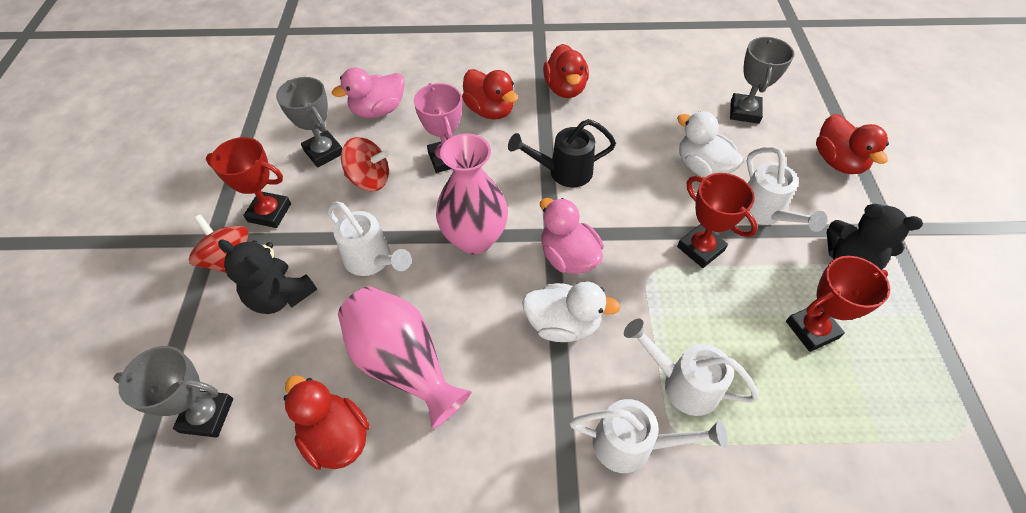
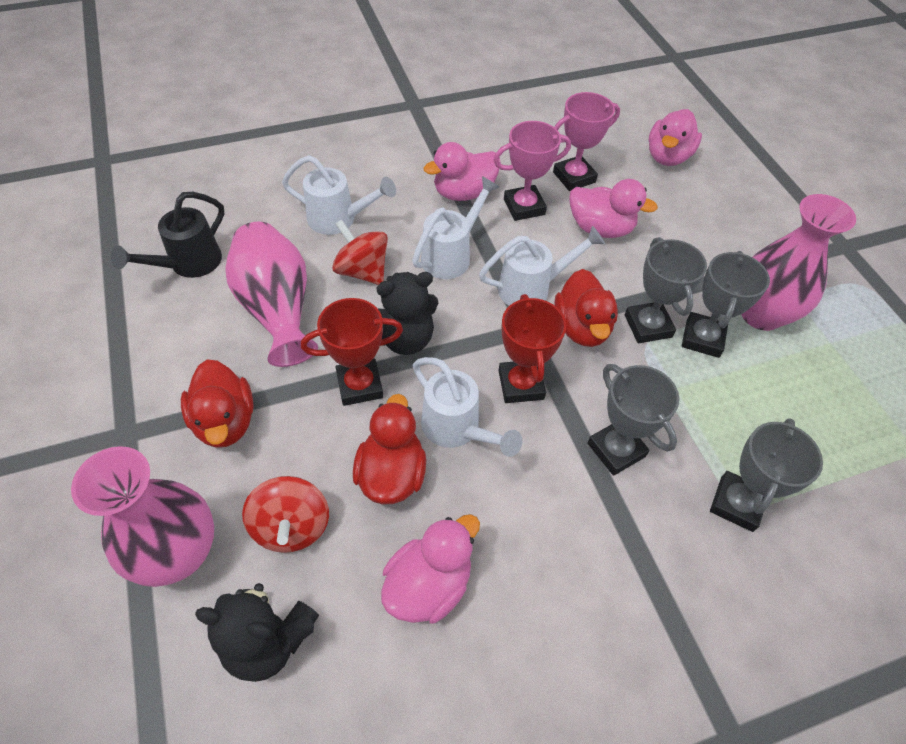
grey trophy: [113,346,233,438] [276,77,342,167] [730,37,794,124] = 3 -> [588,364,680,476] [625,237,707,343] [682,251,770,358] [710,418,823,532] = 4
pink duck: [332,67,405,118] [540,198,603,274] = 2 -> [381,514,480,624] [424,142,501,201] [569,179,658,238] [648,109,702,166] = 4
pink trophy: [414,83,462,173] = 1 -> [494,121,571,221] [553,92,620,191] = 2
pink vase: [338,286,472,429] [436,134,508,254] = 2 -> [71,446,214,587] [226,222,318,367] [741,194,856,331] = 3
red duck: [284,375,369,470] [462,69,518,120] [543,44,589,98] [816,114,889,174] = 4 -> [181,360,254,448] [353,394,426,505] [554,269,618,347] = 3
red trophy: [206,137,291,228] [677,173,758,268] [786,256,890,352] = 3 -> [301,298,403,406] [499,294,566,403] = 2
white duck: [522,282,621,342] [677,111,744,178] = 2 -> none = 0

